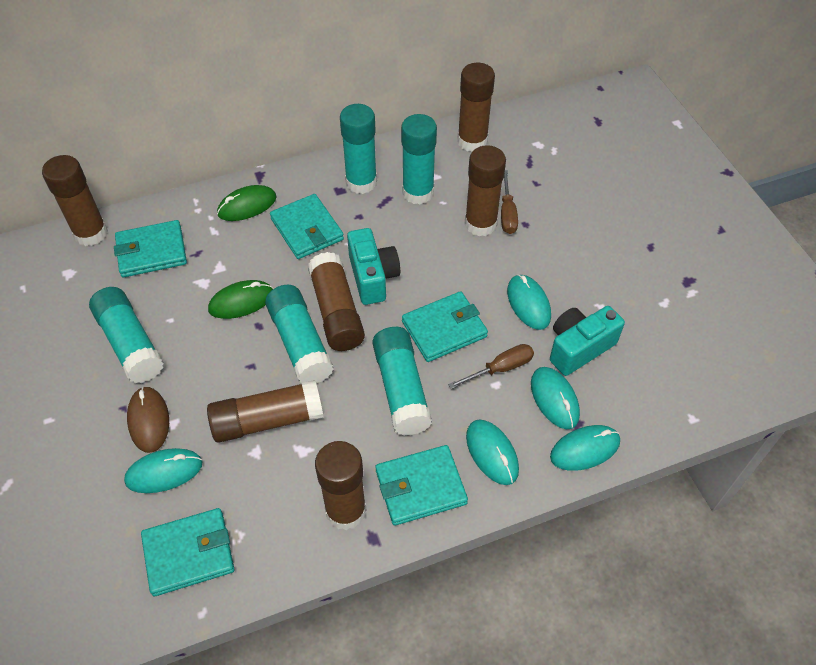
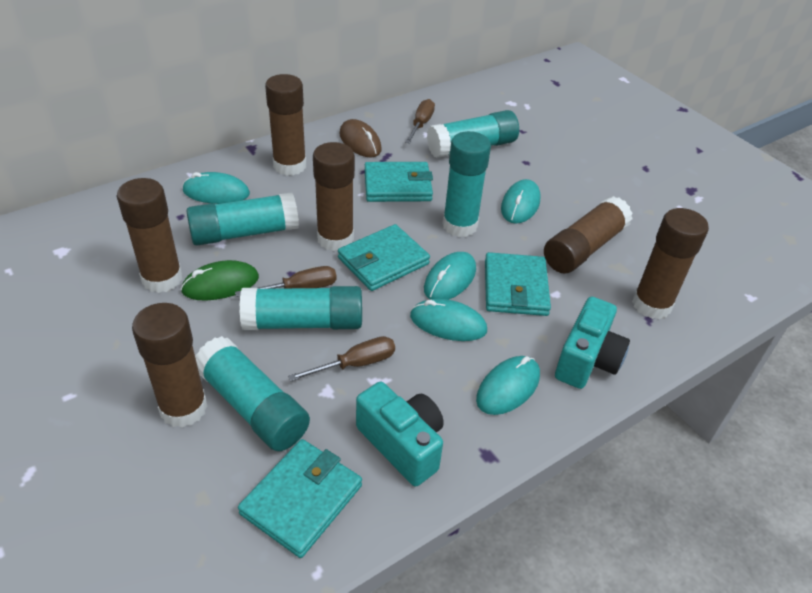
brown screwdriver: [448,344,534,389] [501,170,518,234] = 2 -> [235,266,337,297] [288,336,395,381] [405,99,435,143] = 3
green mouse: [208,280,274,319] [217,185,276,221] = 2 -> [181,260,259,301] = 1
turquoise wallet: [114,220,187,278] [141,508,234,596] [270,194,344,259] [376,445,468,526] [402,291,488,362] = 5 -> [238,439,362,558] [338,224,430,291] [365,162,433,202] [485,252,551,316] = 4

